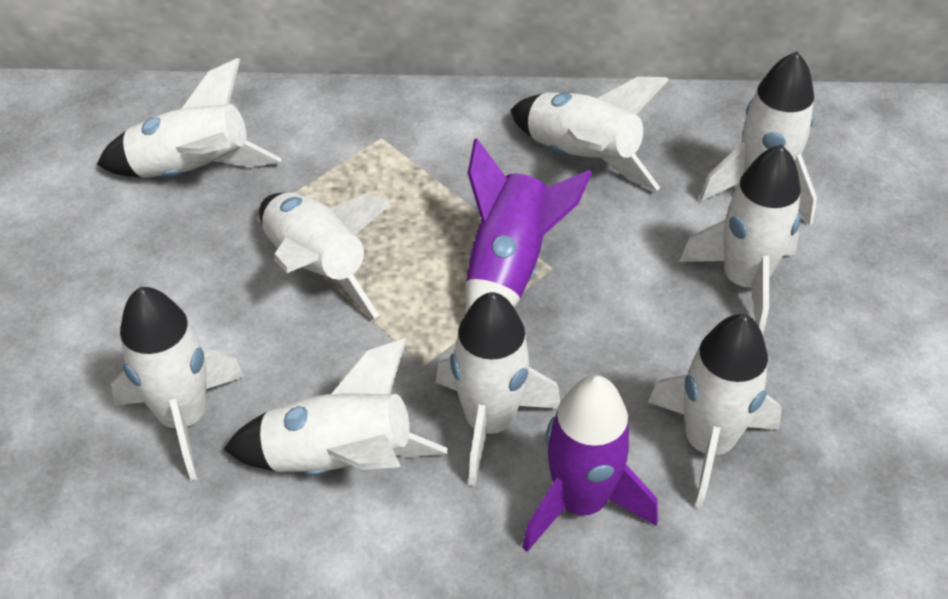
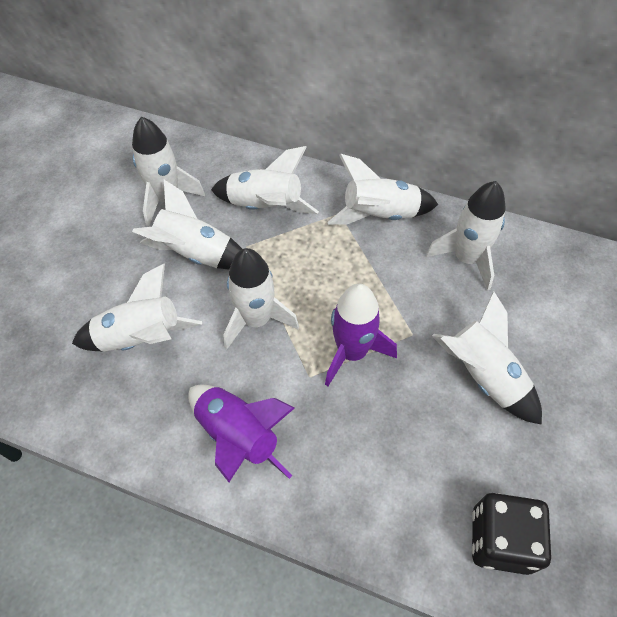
black dice: none = 0 -> [472,493,551,575] = 1
white rocket: [97,58,281,178] [111,287,245,481] [224,338,447,475] [259,192,391,319] [436,292,560,487] [510,77,669,191] [648,314,782,509] [679,144,801,335] [699,51,817,226] = 9 -> [72,263,202,352] [132,116,205,227] [132,180,242,269] [211,146,319,214] [223,248,299,349] [327,154,438,225] [426,181,506,291] [432,291,542,425] = 8

